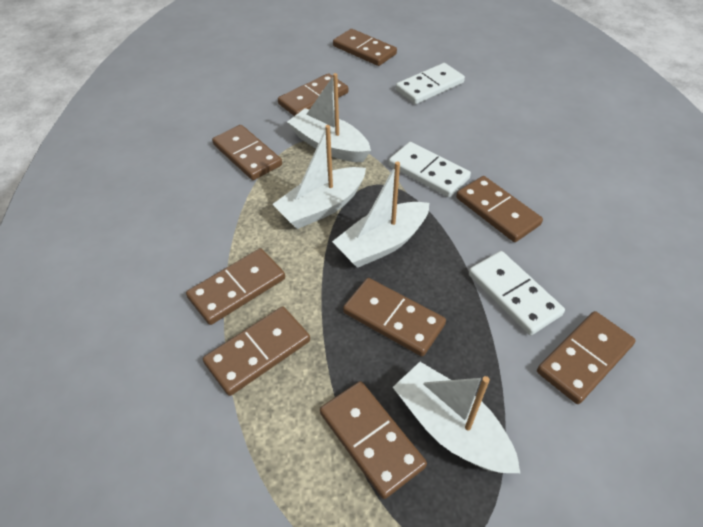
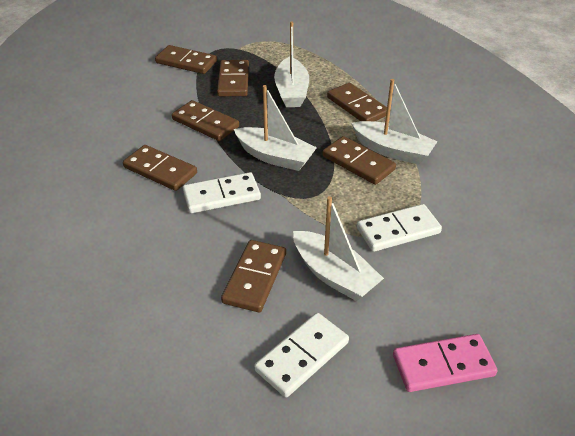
brown domino: [186,248,285,325] [203,306,310,396] [212,125,282,180] [278,73,348,116] [320,381,427,499] [333,29,397,66] [343,278,446,356] [456,176,543,242] [537,311,636,404] = 9 -> [123,145,197,191] [155,45,217,74] [172,100,239,141] [217,60,249,96] [221,240,286,312] [322,136,396,185] [327,83,387,122] = 7
pink domino: none = 0 -> [393,334,498,392] = 1

